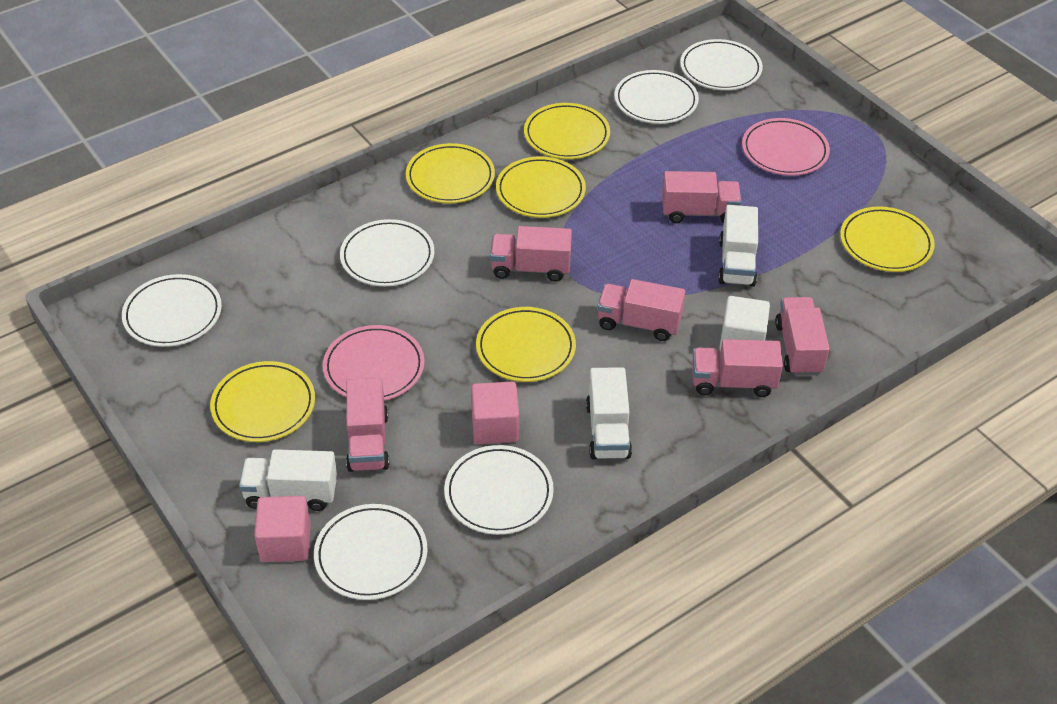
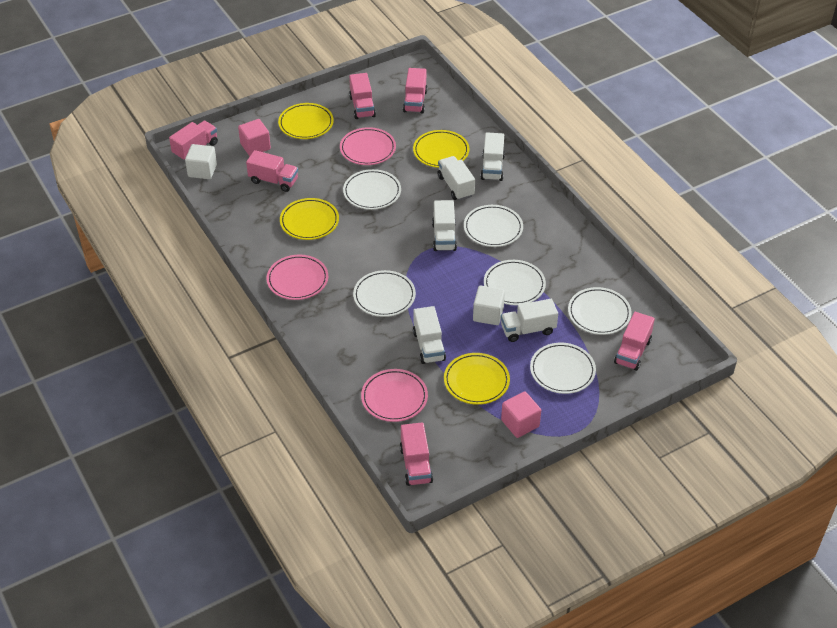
pink plate: [323,325,425,401] [742,118,830,176] = 2 -> [266,255,328,300] [340,127,396,165] [361,369,428,422] = 3
white cube: [719,296,770,351] = 1 -> [185,144,217,179] [473,285,505,325] = 2
white truck: [239,449,337,511] [586,367,632,459] [718,205,758,287] = 3 -> [413,306,446,364] [432,200,457,251] [438,156,475,200] [480,132,505,181] [501,299,558,342] = 5
yellow plate: [210,361,315,442] [406,143,495,203] [476,307,576,382] [496,157,586,218] [524,103,610,159] [840,206,935,272] = 6 -> [278,103,334,139] [280,198,339,240] [413,130,470,168] [444,353,510,405] = 4

